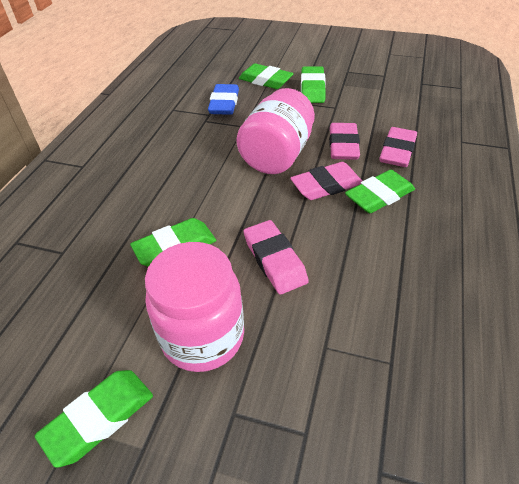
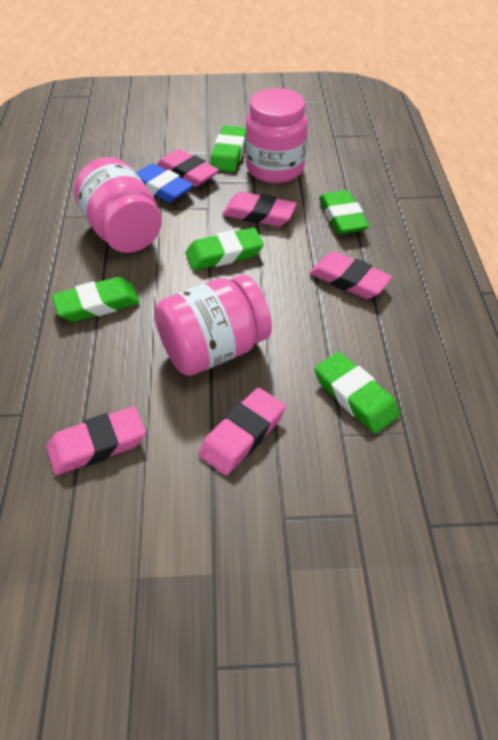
pink eraser: [244,220,309,294] [290,162,362,200] [329,123,360,160] [380,127,417,167] = 4 -> [46,406,146,475] [157,149,219,187] [198,388,286,475] [222,192,297,227] [309,252,392,299] = 5
pink jar: [145,242,244,372] [236,88,315,174] = 2 -> [74,157,162,253] [155,275,272,376] [246,88,308,183] = 3

